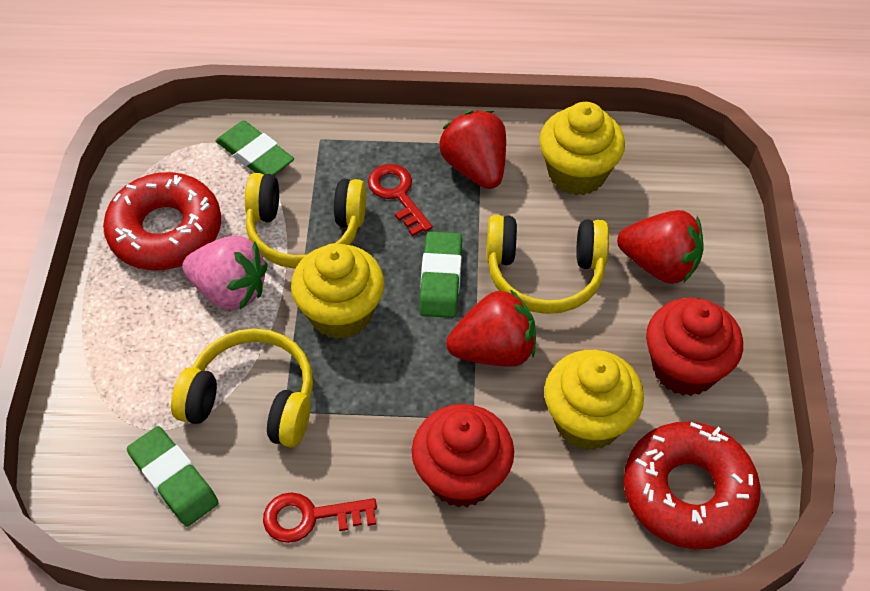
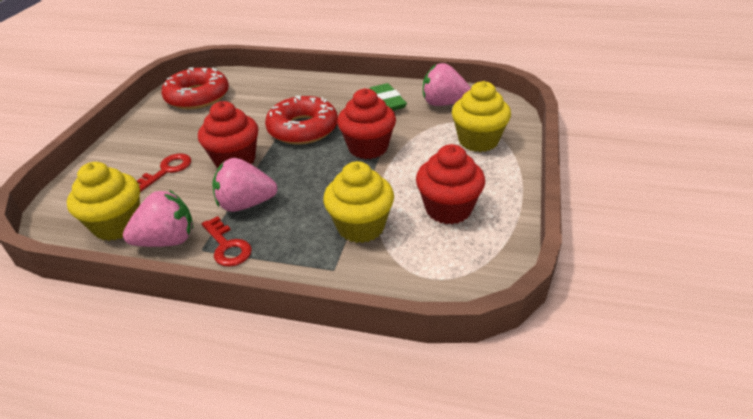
green eraser: [127,426,219,527] [216,121,294,175] [419,231,462,318] = 3 -> [370,83,407,111] = 1
pink strawberry: [182,236,268,310] = 1 -> [123,190,193,247] [212,158,278,212] [423,63,471,106] = 3
red cupcake: [411,404,514,507] [646,298,743,396] = 2 -> [198,101,258,168] [337,88,396,159] [416,144,485,224] = 3
red strawberry: [439,110,506,189] [446,289,536,367] [617,210,704,284] = 3 -> none = 0
yellow headphones: [171,328,313,447] [245,173,366,269] [486,215,609,314] = 3 -> none = 0

